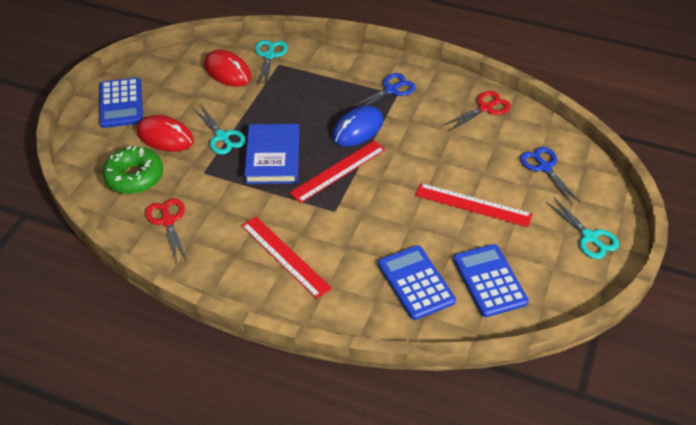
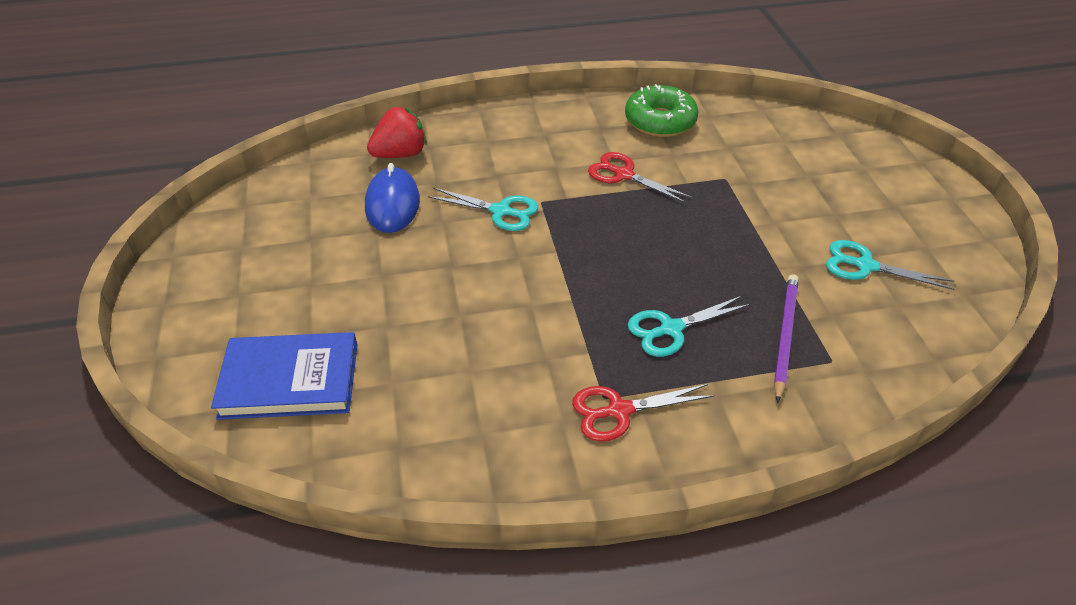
blue calculator: [99,78,143,128] [378,245,456,320] [453,244,529,317] = 3 -> none = 0
blue scissors: [349,73,416,108] [520,147,580,205] = 2 -> none = 0
purple pencil: none = 0 -> [774,274,799,403] = 1
red mouse: [137,115,194,152] [204,50,251,87] = 2 -> none = 0
red ruler: [241,216,332,299] [289,140,386,203] [415,183,532,227] = 3 -> none = 0
red strawberry: none = 0 -> [367,107,427,158] = 1

